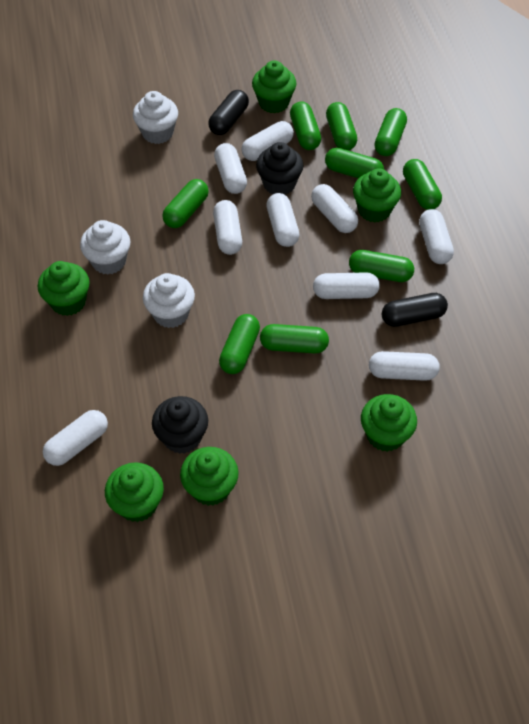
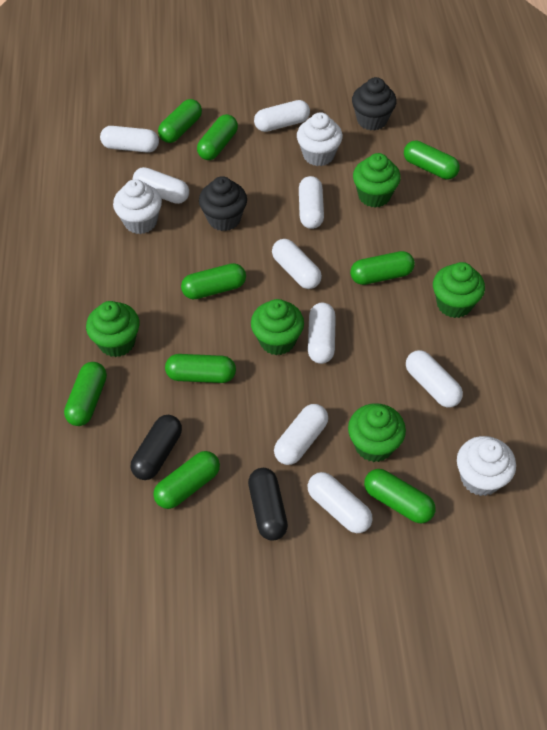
green cupcake: [38,261,90,316] [105,462,164,522] [180,447,239,506] [252,60,296,113] [353,168,401,223] [361,394,417,452] = 6 -> [86,301,140,357] [251,299,304,355] [348,403,406,462] [353,153,401,208] [433,262,485,318] = 5

